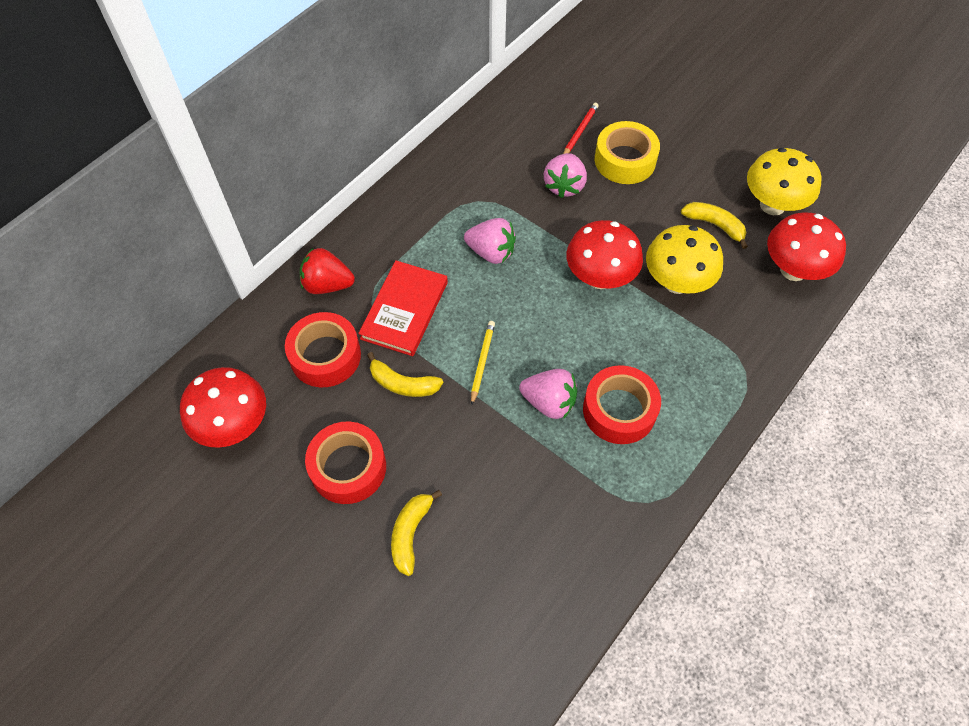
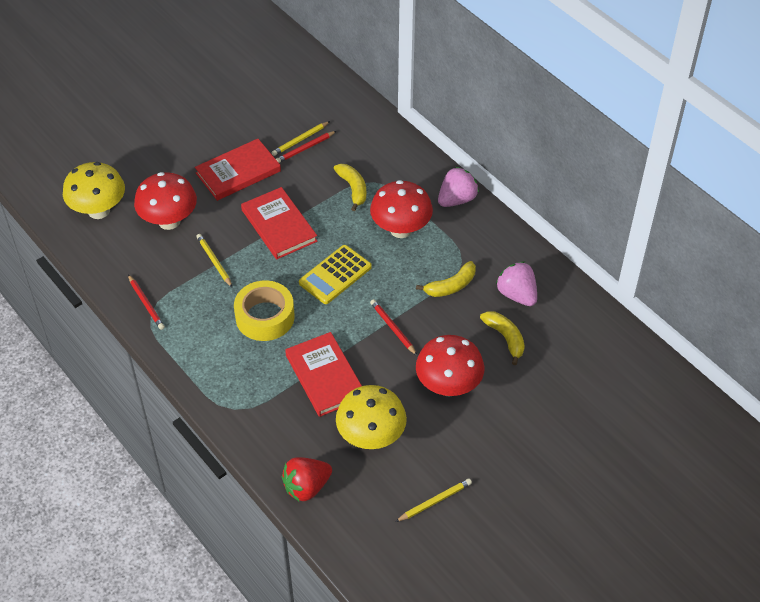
pink strawberry: [464,218,516,264] [519,369,577,419] [544,153,587,198] = 3 -> [438,167,479,207] [496,262,537,306] = 2
red book: [358,260,448,356] = 1 -> [195,139,281,201] [241,187,318,259] [285,332,362,417] = 3
red pencil: [563,103,599,154] = 1 -> [128,274,165,330] [276,131,336,163] [370,299,417,355] = 3
red tape: [285,312,361,387] [305,421,386,504] [583,365,661,444] = 3 -> none = 0
yellow calculator: none = 0 -> [299,245,372,304] = 1
yellow pencil: [471,321,495,406] = 1 -> [196,234,232,287] [272,121,330,156] [395,479,472,522] = 3

